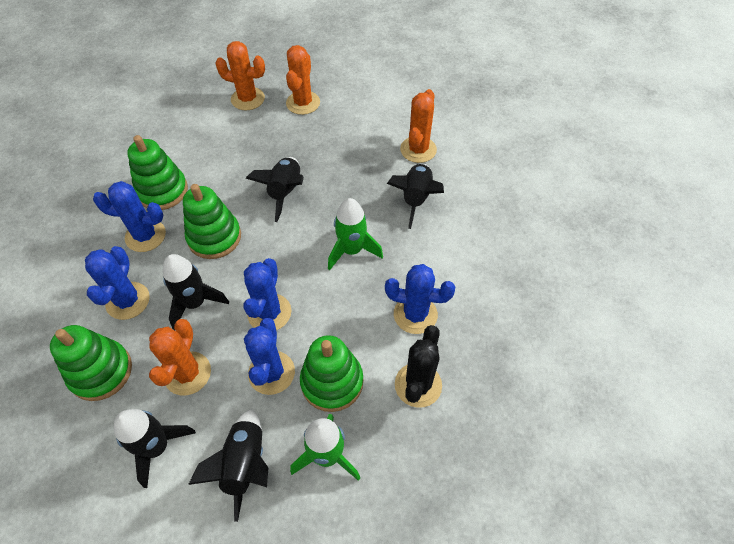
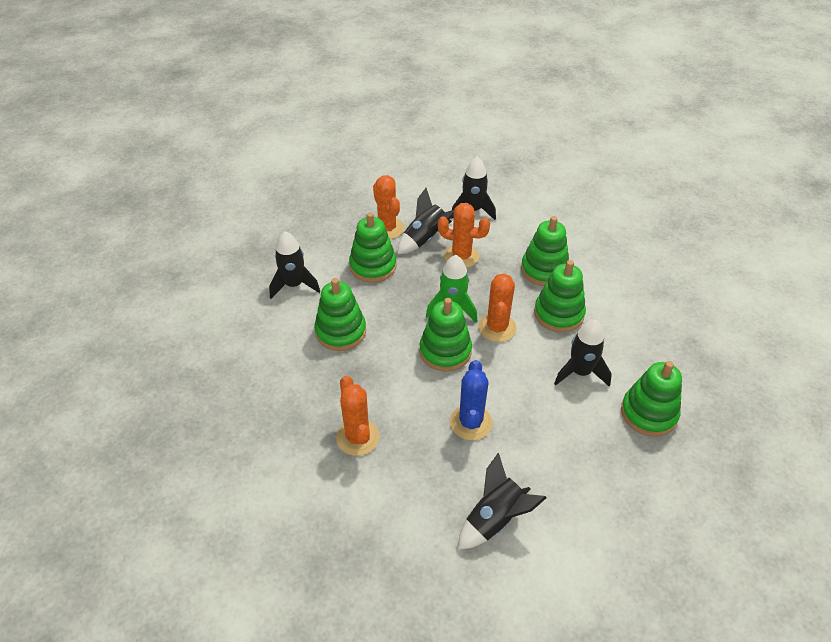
black cactus: [395,325,442,408] = 1 -> none = 0
blue cactus: [85,246,150,320] [93,181,166,252] [243,258,291,330] [244,318,295,395] [385,264,455,334] = 5 -> [450,360,492,440] = 1
green rocket: [290,414,360,481] [328,198,383,270] = 2 -> [426,255,477,322] = 1
green stacking toy: [50,325,132,401] [127,135,188,210] [183,184,241,259] [300,335,363,412] = 4 -> [314,278,366,351] [349,212,397,283] [420,298,472,372] [521,216,569,286] [534,260,586,332] [621,361,682,437] = 6

